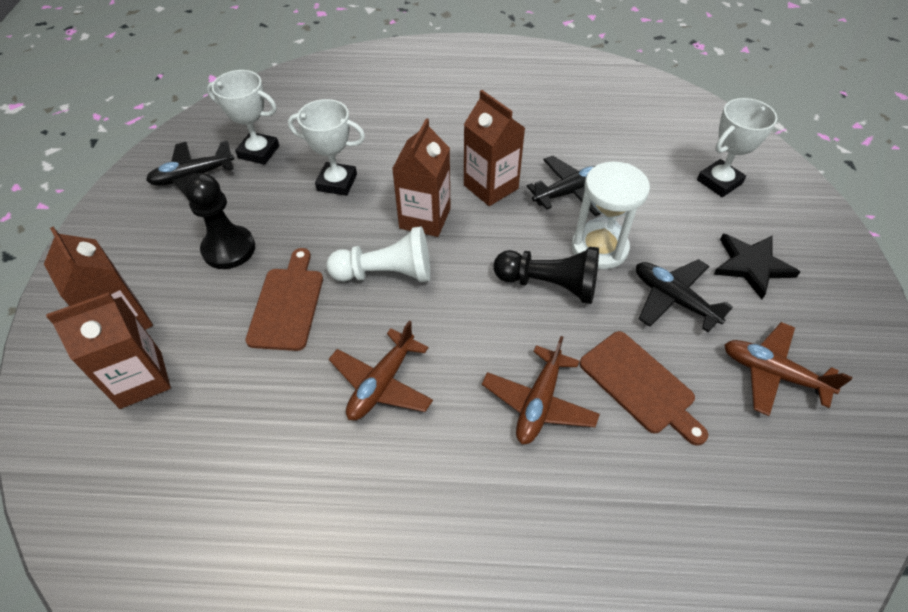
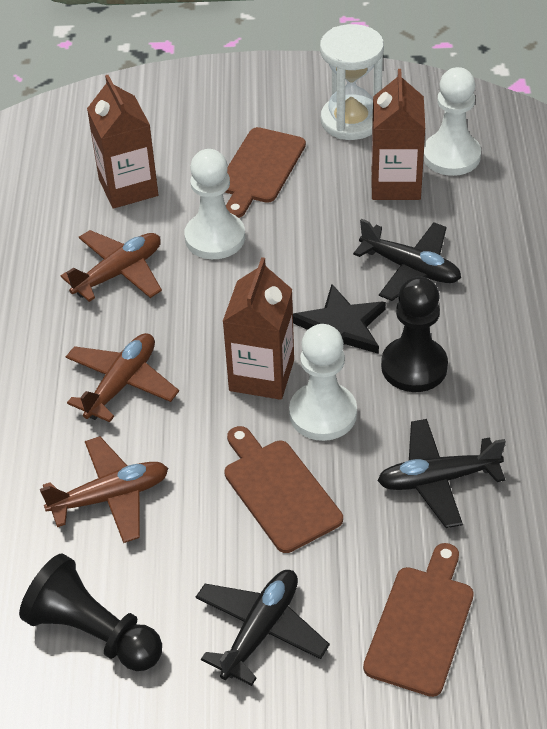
brown carton: [44,227,153,330] [46,292,171,409] [392,118,451,237] [464,90,525,206] = 4 -> [87,75,158,209] [222,257,294,400] [371,69,425,200] = 3
brown cutting board: [245,248,323,351] [580,331,708,446] = 2 -> [224,426,343,553] [225,127,306,218] [363,543,474,697] = 3
white pawn: [326,226,430,282] = 1 -> [184,149,245,259] [289,324,357,441] [423,67,481,176] = 3
white trophy: [207,70,279,165] [288,99,365,196] [697,98,777,197] = 3 -> none = 0

